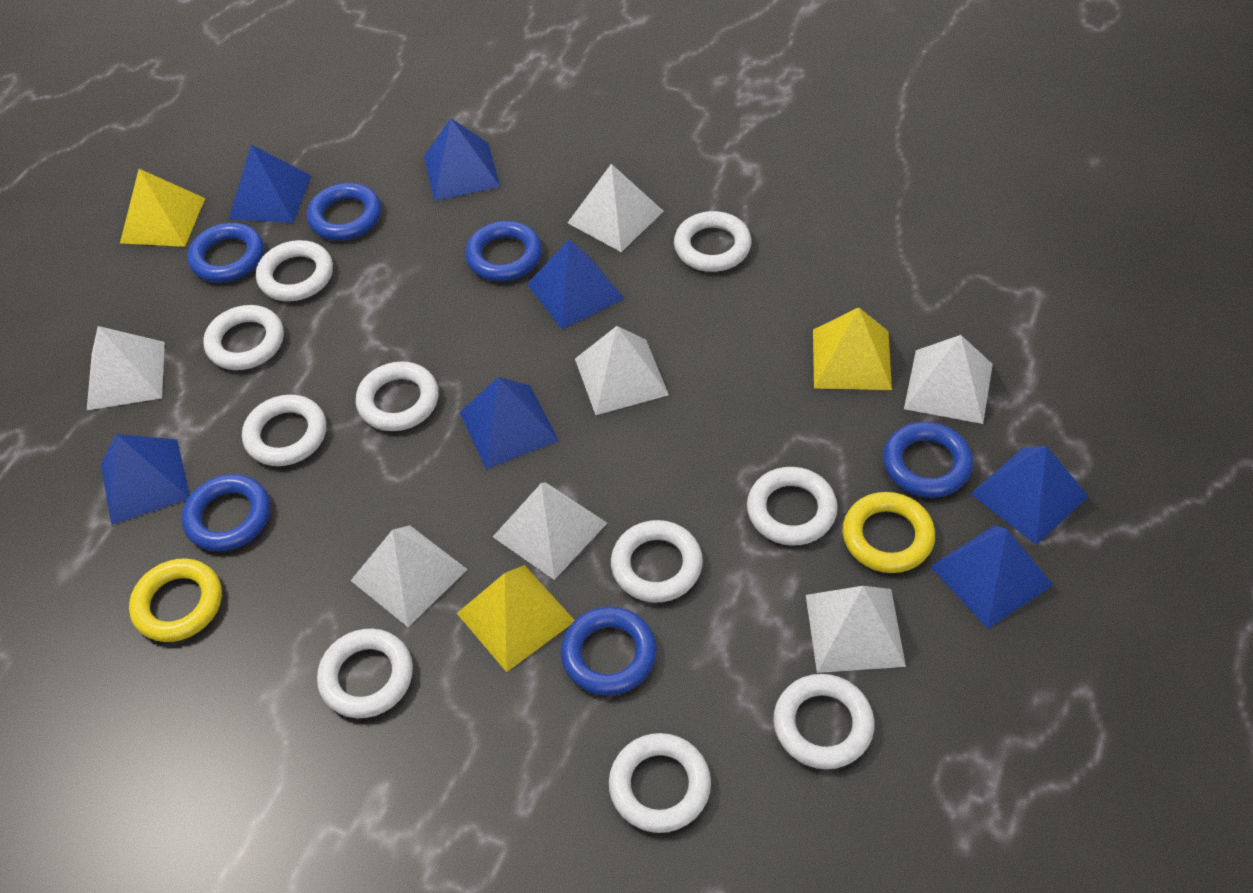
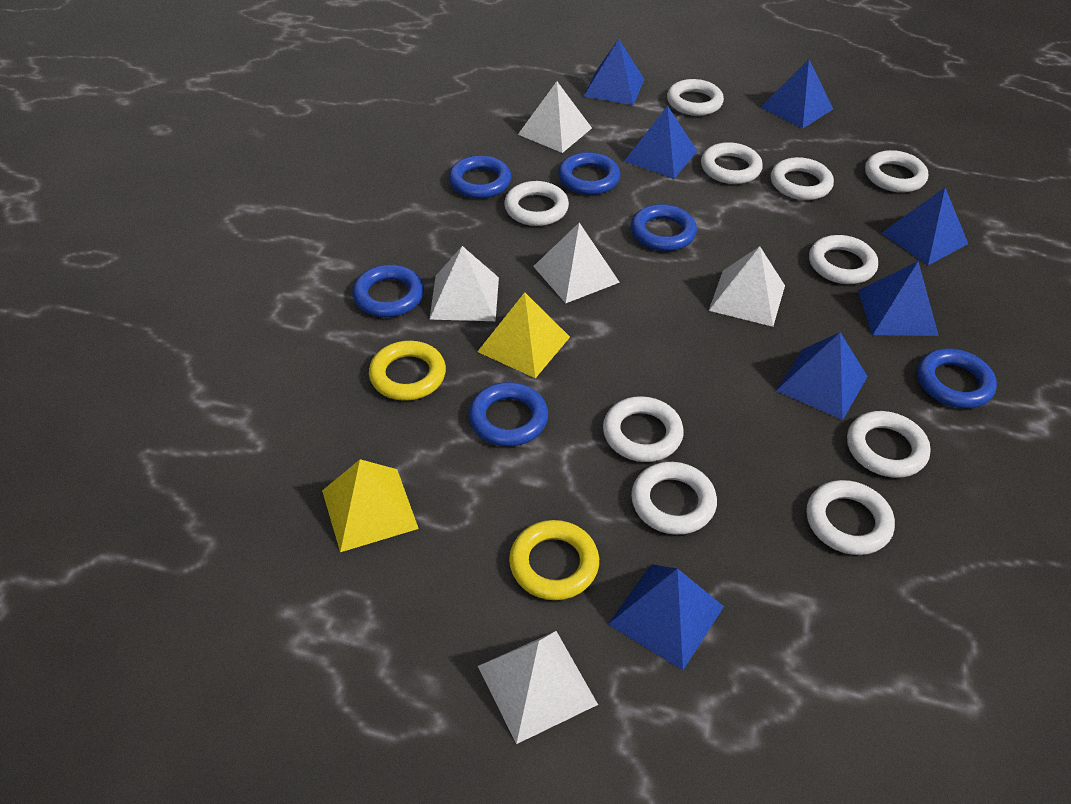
white pyramid: [87,326,165,410] [350,525,468,627] [493,482,607,580] [568,164,664,252] [575,326,669,415] [806,586,906,673] [904,335,993,424] = 7 -> [429,246,499,321] [478,631,598,744] [518,82,592,153] [533,222,620,303] [709,246,785,327] = 5
yellow pyramid: [120,169,205,247] [457,565,575,672] [813,307,892,390] = 3 -> [322,459,419,552] [477,292,570,378] = 2

